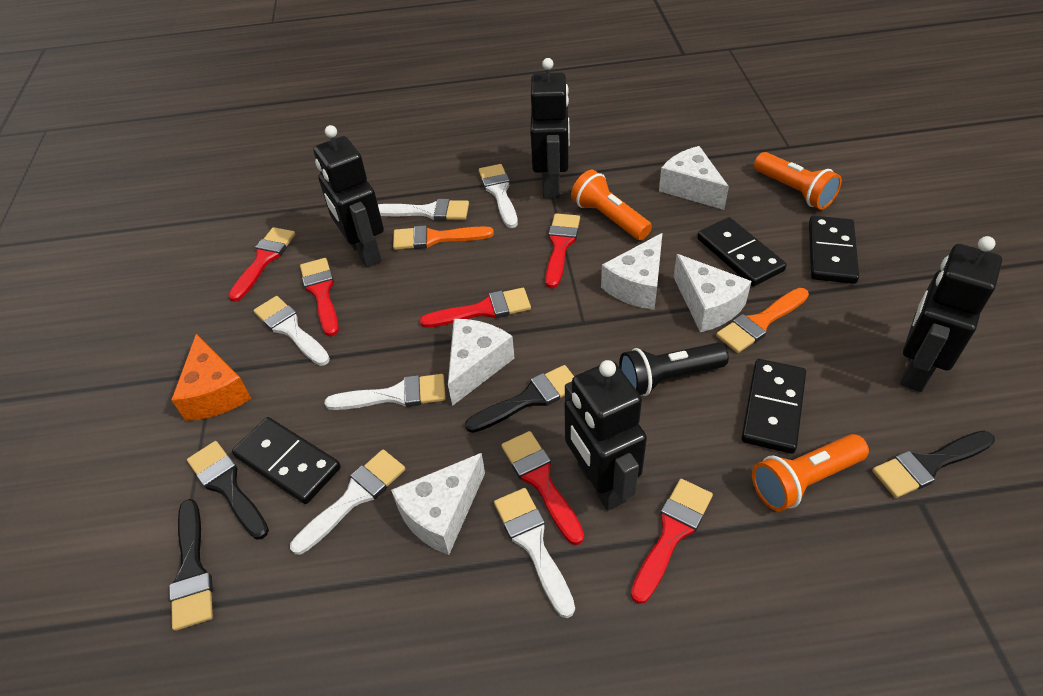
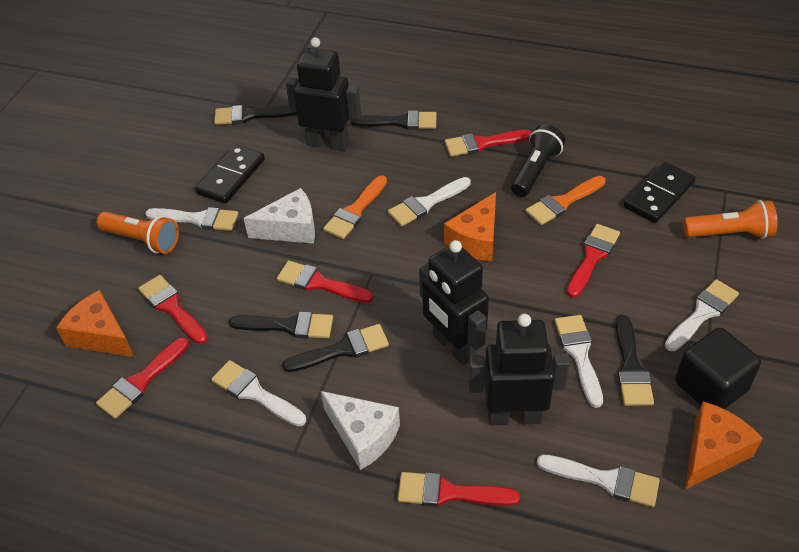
black brush: [169,499,213,631] [187,441,269,540] [465,365,574,433] [872,431,995,498] = 4 -> [214,105,297,125] [229,312,333,339] [282,324,389,372] [351,111,437,130] [616,315,654,406] = 5
black cube: none = 0 -> [675,328,761,409] = 1
black domino: [232,417,341,504] [697,217,787,286] [741,359,806,454] [809,216,859,284] = 4 -> [195,144,265,204] [624,162,696,223] = 2
black robot: [313,125,384,267] [530,58,570,199] [564,360,647,510] [900,236,1002,392] = 4 -> [286,37,361,151] [419,240,489,365] [469,314,570,425] = 3
orange cheese: [171,334,252,421] = 1 -> [56,290,134,357] [444,192,496,261] [685,402,763,490] = 3
orange flashlight: [571,170,652,240] [752,434,869,512] [754,152,842,210] = 3 -> [97,212,179,254] [683,200,777,239] = 2
white cheese: [391,453,485,555] [448,319,514,406] [601,233,662,310] [659,146,729,210] [674,254,752,332] = 5 -> [243,188,315,244] [321,391,400,470] = 2

